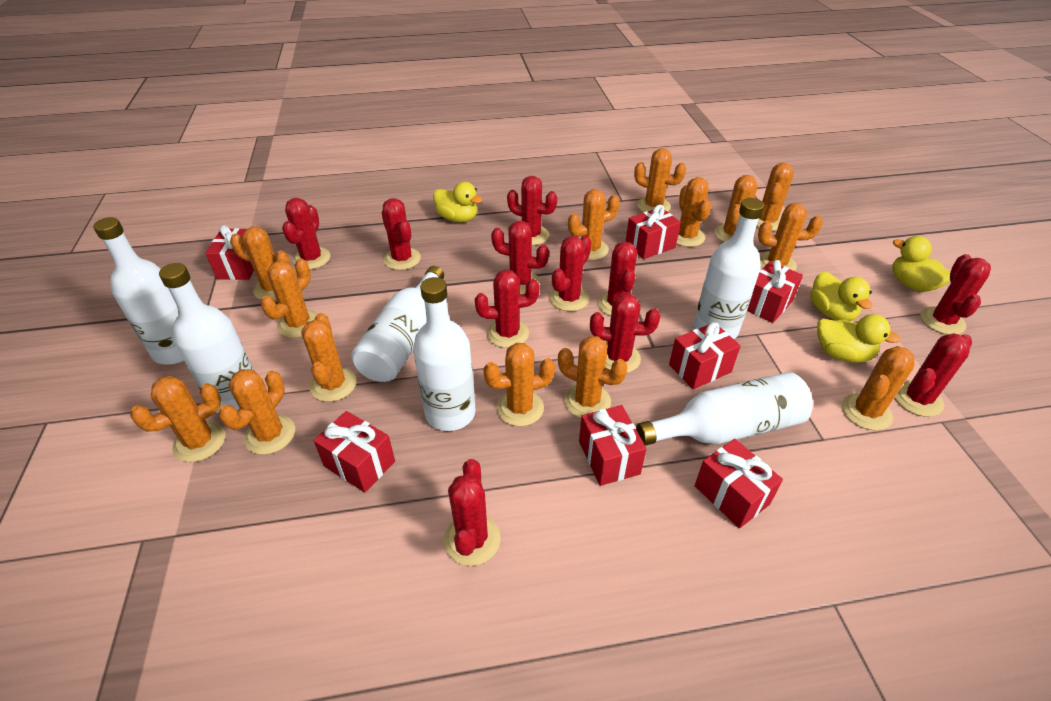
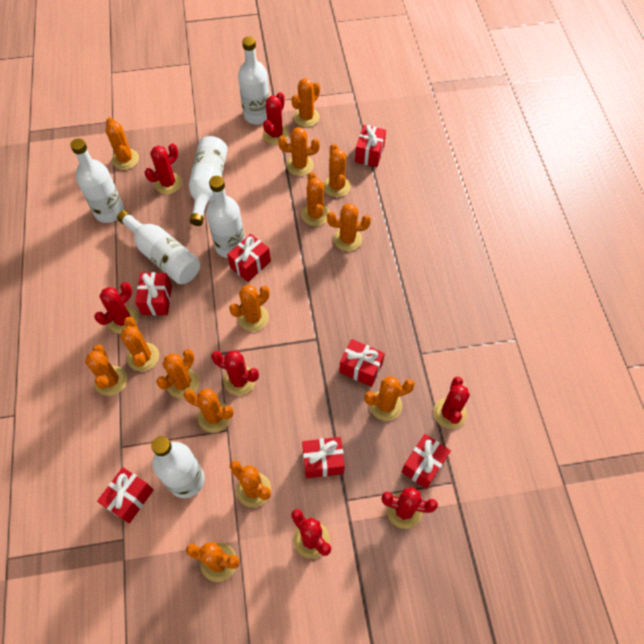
red cactus: [282,198,331,269] [382,198,421,270] [444,459,501,566] [475,270,539,348] [491,221,549,294] [507,176,557,245] [550,236,592,311] [590,293,660,373] [598,242,637,316] [894,333,972,417] [920,254,991,335] = 11 -> [94,282,139,334] [145,143,182,194] [211,351,259,395] [263,92,289,144] [291,509,331,559] [381,487,438,529] [433,377,470,429] = 7
yellow duck: [433,182,483,222] [810,271,872,321] [817,314,900,363] [892,236,951,292] = 4 -> none = 0

